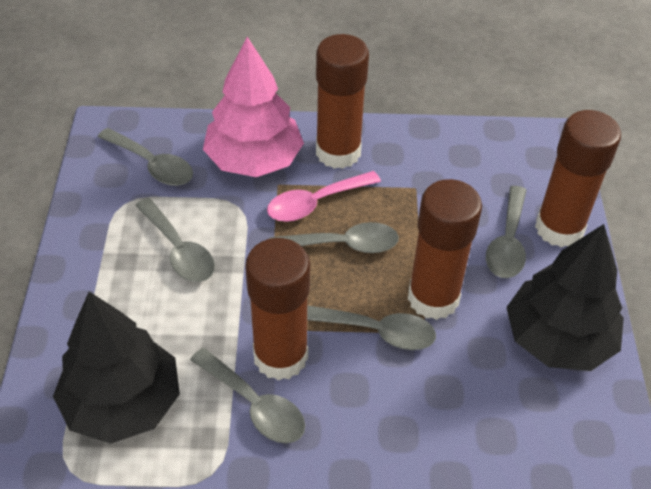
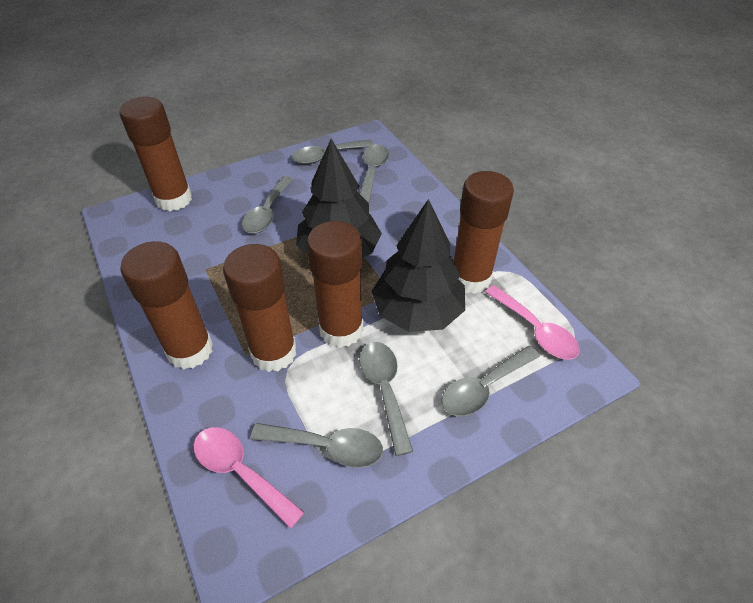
brown glue stick: [245,238,310,381] [316,34,369,169] [408,179,482,320] [535,110,621,247] = 4 -> [119,97,192,211] [120,241,213,369] [223,244,297,372] [307,221,363,348] [454,171,514,294] = 5
pink spoon: [267,171,381,222] = 1 -> [193,427,305,529] [485,285,580,360] = 2
pink tree: [203,37,304,177] = 1 -> none = 0

